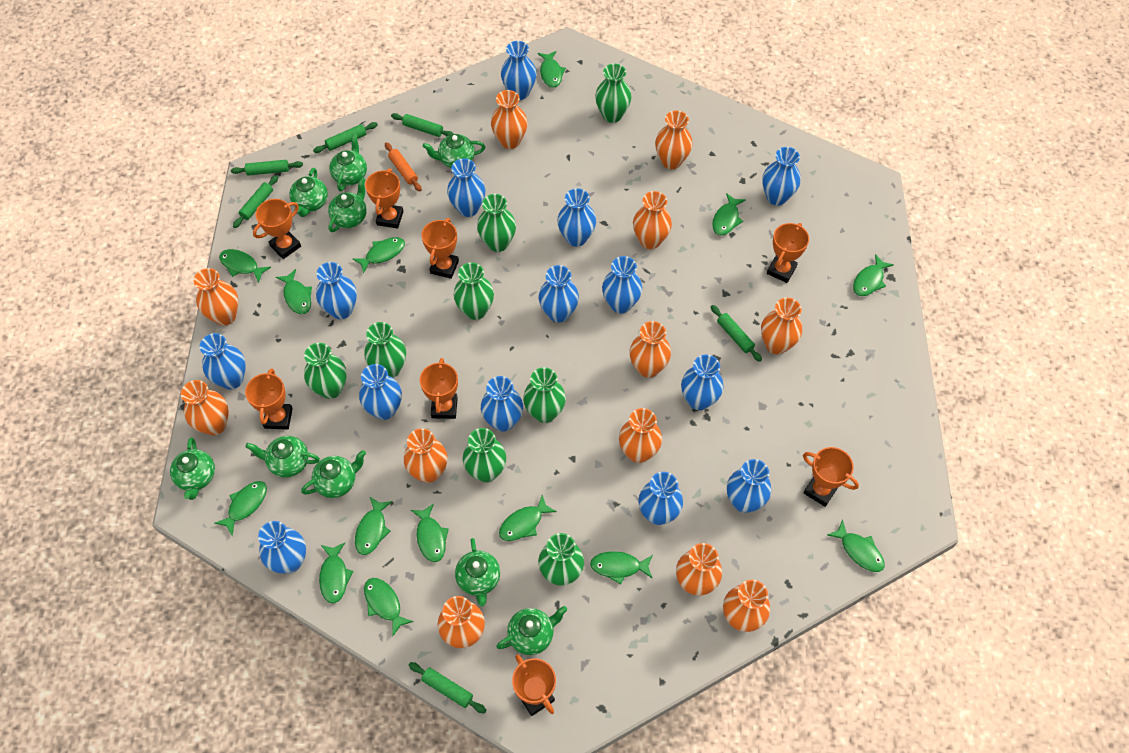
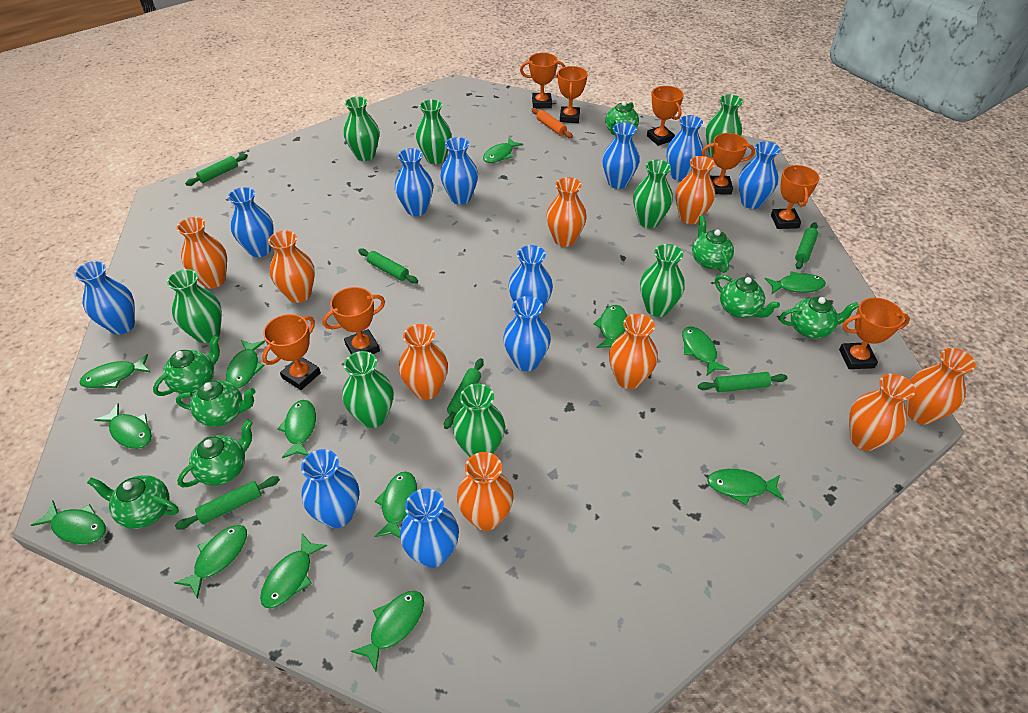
blue vase: [200,333,246,389] [258,521,306,574] [316,262,357,319] [359,364,402,420] [447,158,485,217] [481,376,523,431] [501,41,537,100] [539,265,579,322] [557,188,596,247] [602,256,642,314] [638,472,683,525] [681,354,724,410] [727,459,771,513] [762,147,801,205] = 14 -> [74,261,135,335] [228,187,274,257] [301,449,359,528] [395,148,433,216] [400,488,459,568] [440,137,478,204] [503,296,551,371] [509,245,553,314] [602,122,639,189] [667,115,703,181] [738,141,780,209] = 11
green teapot: [170,437,215,500] [246,436,320,478] [289,168,328,217] [301,450,366,498] [328,178,367,232] [329,134,367,191] [423,134,485,168] [455,538,500,607] [497,606,567,655] = 9 -> [87,475,179,529] [153,335,220,396] [176,380,256,427] [177,420,253,487] [605,101,639,135] [692,215,734,273] [715,275,780,318] [780,297,859,338] = 8
orange vase: [181,380,229,435] [194,268,238,325] [404,428,447,483] [438,596,485,648] [491,90,528,149] [619,408,662,463] [629,321,671,378] [633,191,672,249] [655,110,692,169] [676,543,722,596] [723,580,770,632] [761,298,802,354] = 12 -> [177,217,227,288] [268,230,315,303] [399,324,448,400] [457,452,514,531] [546,177,587,247] [609,314,658,389] [676,156,715,224] [849,373,915,451] [906,348,976,425] = 9

